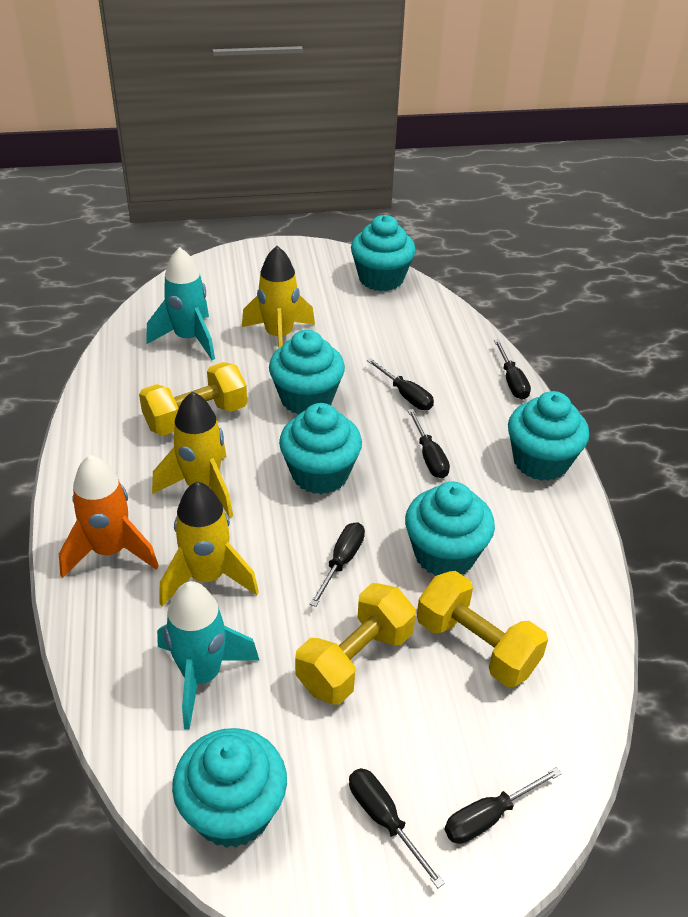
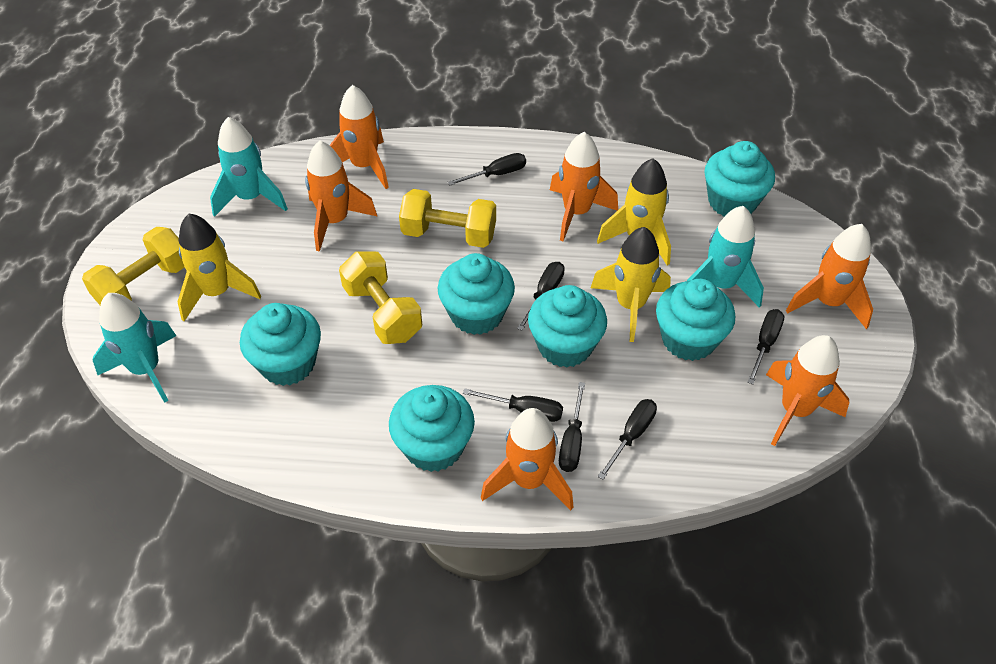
orange rocket: [59,455,159,578] = 1 -> [305,141,377,252] [330,85,389,189] [481,408,573,510] [550,132,618,241] [766,335,849,446] [786,224,873,329] = 6
turquoise rocket: [146,247,215,360] [157,581,259,730] = 2 -> [93,293,176,403] [210,117,288,217] [687,206,764,308] = 3

